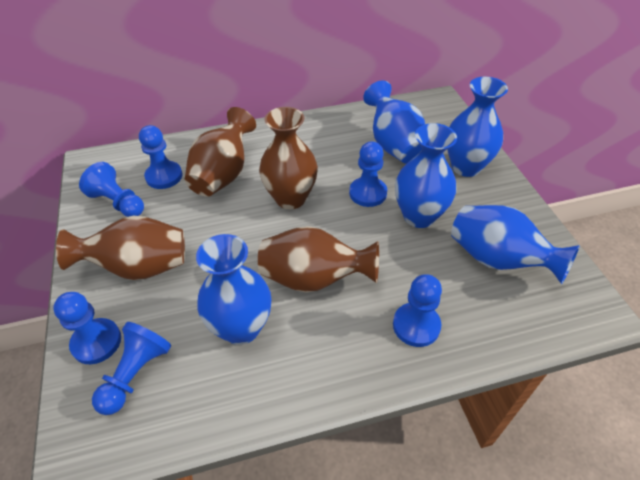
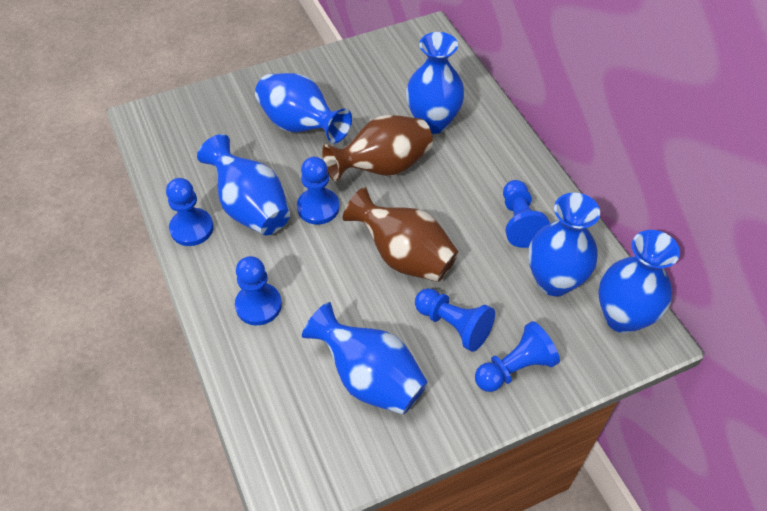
blue vase: [196,234,271,345] [363,81,425,164] [395,123,457,228] [447,77,508,177] [451,205,580,284] = 5 -> [197,134,290,235] [255,73,352,144] [302,302,428,415] [406,32,465,134] [528,192,600,296] [598,230,680,333] = 6
brown vase: [56,215,185,280] [184,107,256,197] [258,226,379,293] [259,107,318,209] = 4 -> [322,115,433,182] [343,187,459,282] = 2

